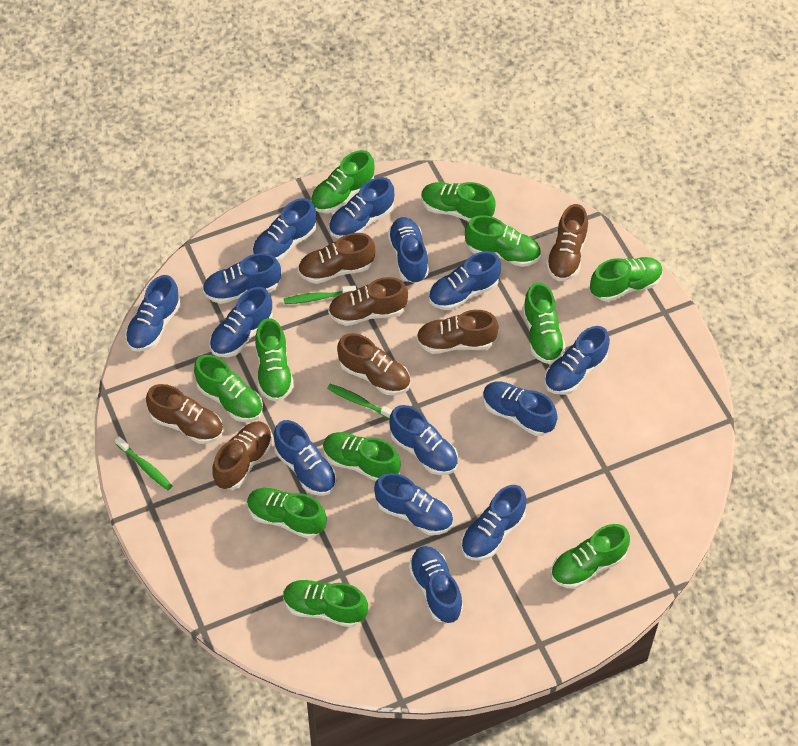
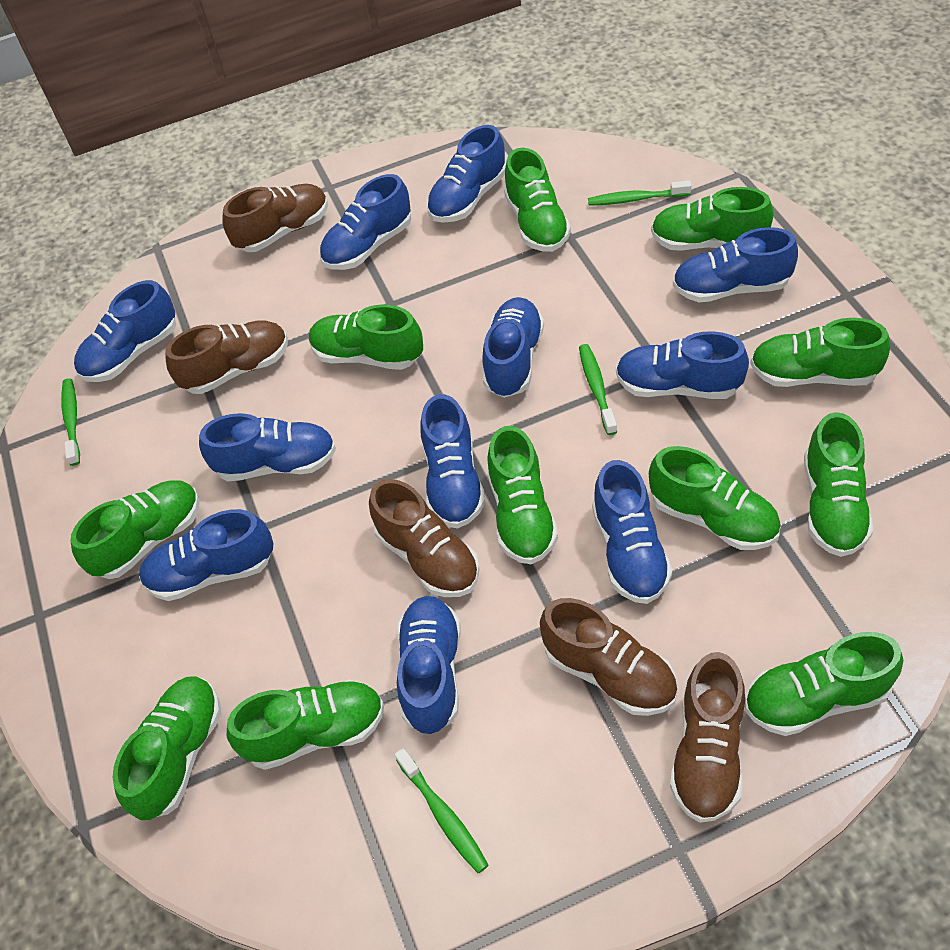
blue shoe: [125,275,181,352] [203,253,281,304] [210,287,273,357] [252,198,316,262] [274,420,337,496] [329,177,394,238] [374,473,453,535] [387,217,429,283] [389,405,458,475] [408,546,463,623] [429,251,501,310] [461,485,526,561] [483,382,558,436] [544,326,610,395] = 14 -> [74,280,176,382] [139,509,273,601] [199,413,336,482] [319,174,411,270] [397,596,461,734] [420,394,485,528] [426,125,506,223] [482,297,544,398] [592,460,672,604] [616,331,749,399] [673,227,798,303] = 11
brown shoe: [146,384,223,444] [213,421,273,489] [298,233,375,284] [328,277,408,326] [337,333,410,395] [416,310,499,354] [546,204,588,281] = 7 -> [166,320,288,394] [222,184,328,252] [369,479,480,597] [540,598,678,716] [670,652,745,823] = 5
green toothbrush: [115,436,172,490] [284,285,356,304] [327,384,393,419] = 3 -> [61,378,80,466] [395,748,488,873] [579,344,617,435] [588,180,692,206] = 4

